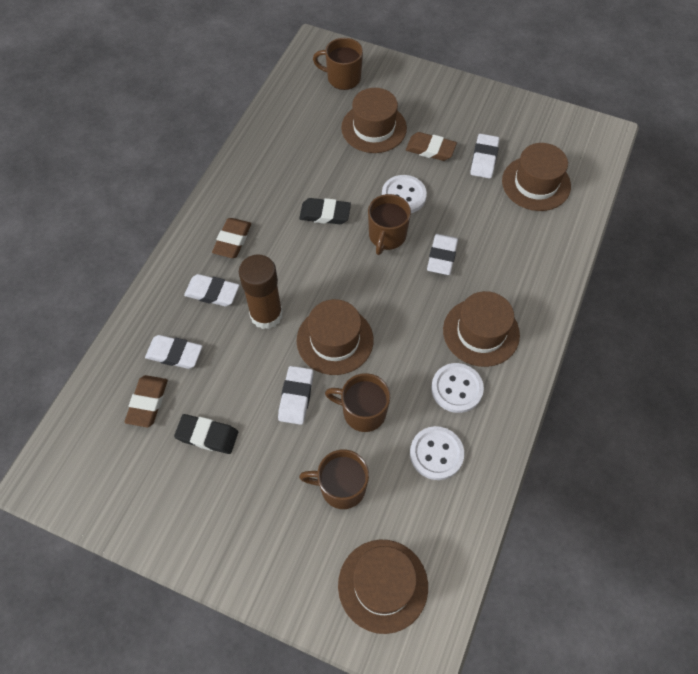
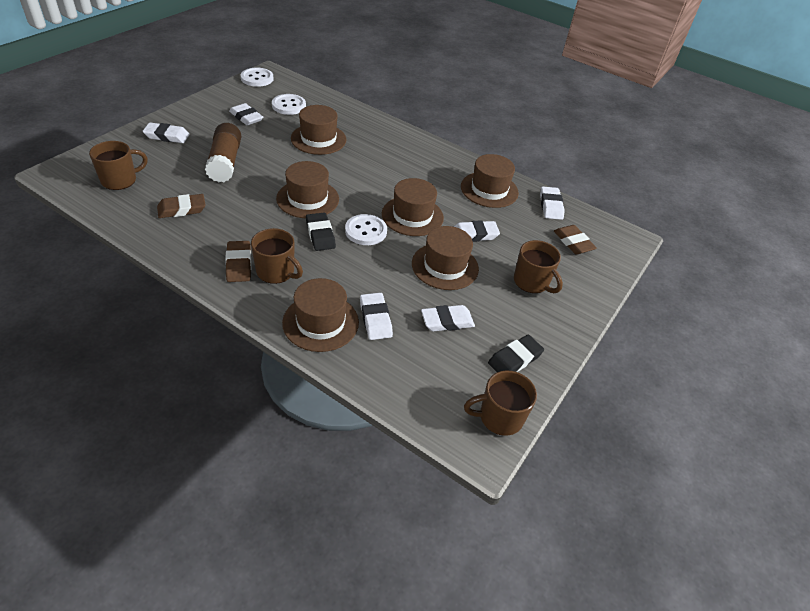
brown hat: [297,299,374,375] [338,540,428,634] [341,88,407,153] [443,291,520,367] [502,143,571,211] = 5 -> [276,161,339,218] [282,278,359,352] [291,105,346,155] [382,178,444,236] [412,226,479,290] [461,154,519,208] = 6
white eraser: [145,335,202,369] [184,274,239,306] [278,366,314,425] [427,234,458,275] [470,134,499,179] = 5 -> [143,122,190,143] [229,103,263,125] [360,293,393,340] [421,305,475,331] [454,220,500,242] [540,186,565,220] = 6

